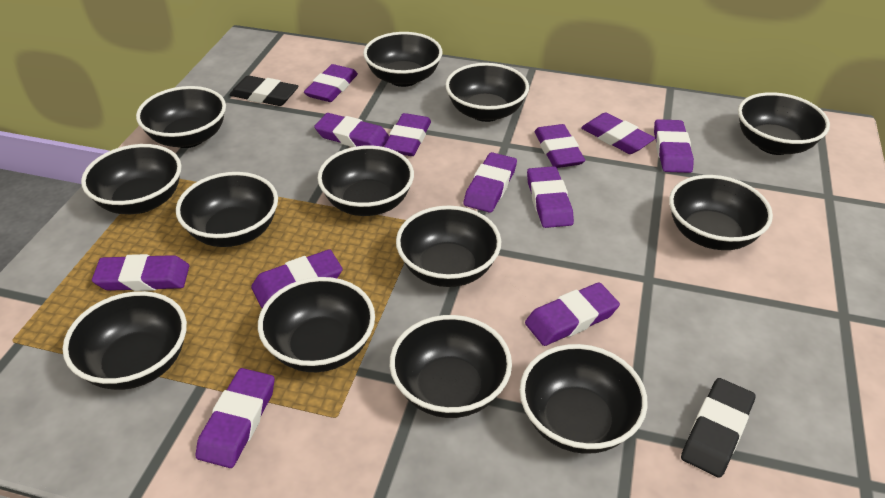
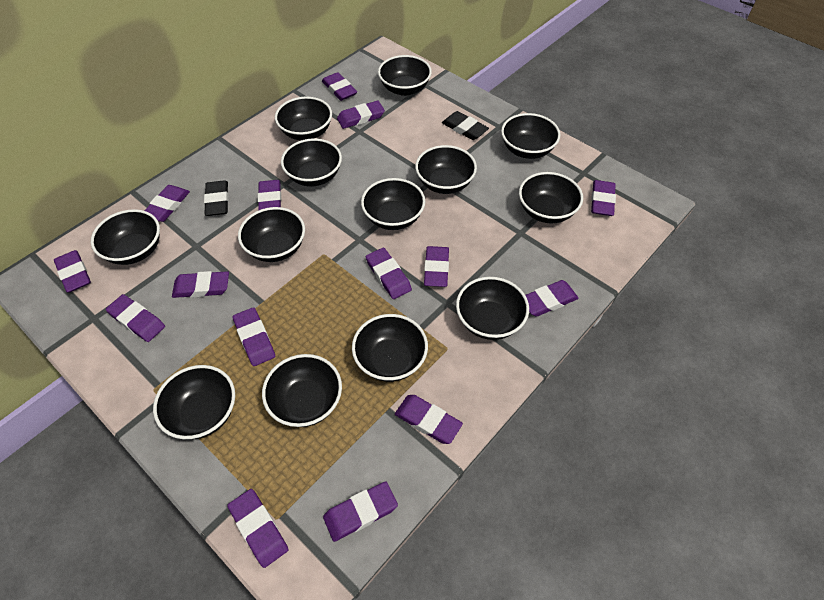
purple eraser: [92,254,189,291] [195,368,275,468] [251,249,343,308] [304,64,358,102] [314,113,389,147] [384,113,431,156] [463,152,517,213] [525,282,620,346] [527,166,574,228] [535,124,585,168] [581,112,655,154] [654,119,694,173] = 12 -> [54,250,91,293] [106,294,165,342] [144,185,190,222] [172,271,229,298] [227,489,288,568] [233,307,275,366] [258,180,281,211] [322,72,357,101] [323,481,398,542] [337,101,385,129] [366,248,412,299] [395,395,463,444] [424,246,449,287] [525,280,579,317] [591,180,616,216] = 15

